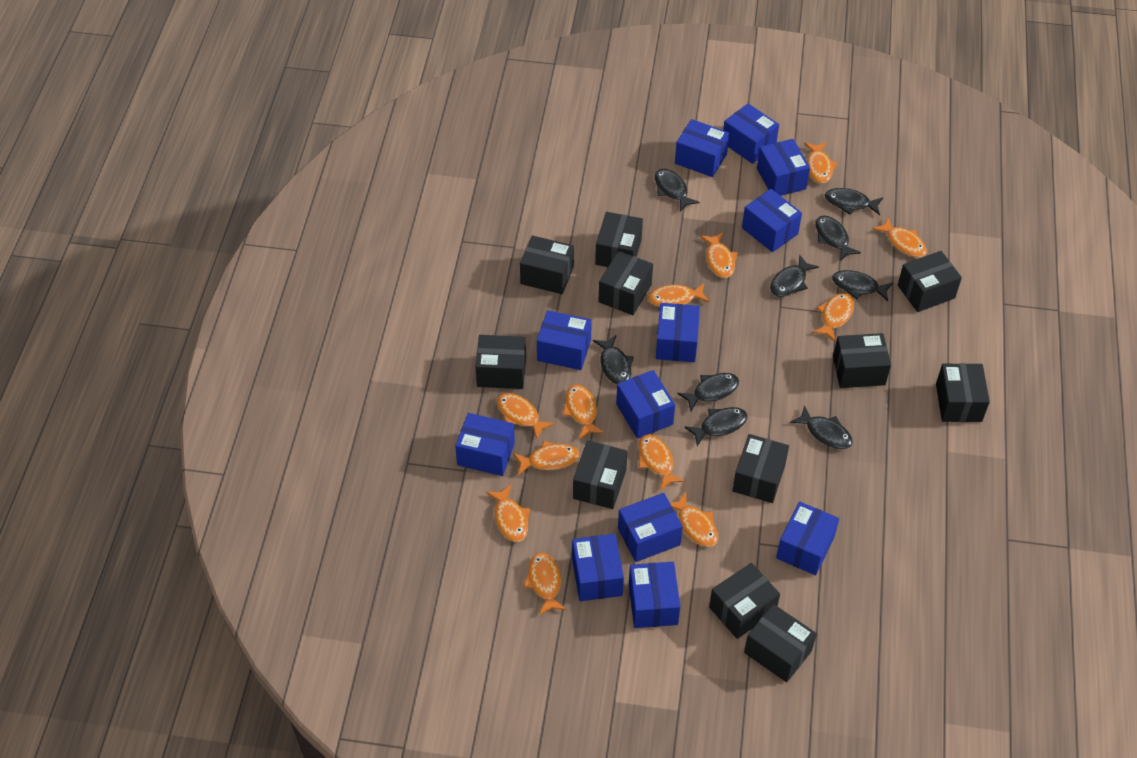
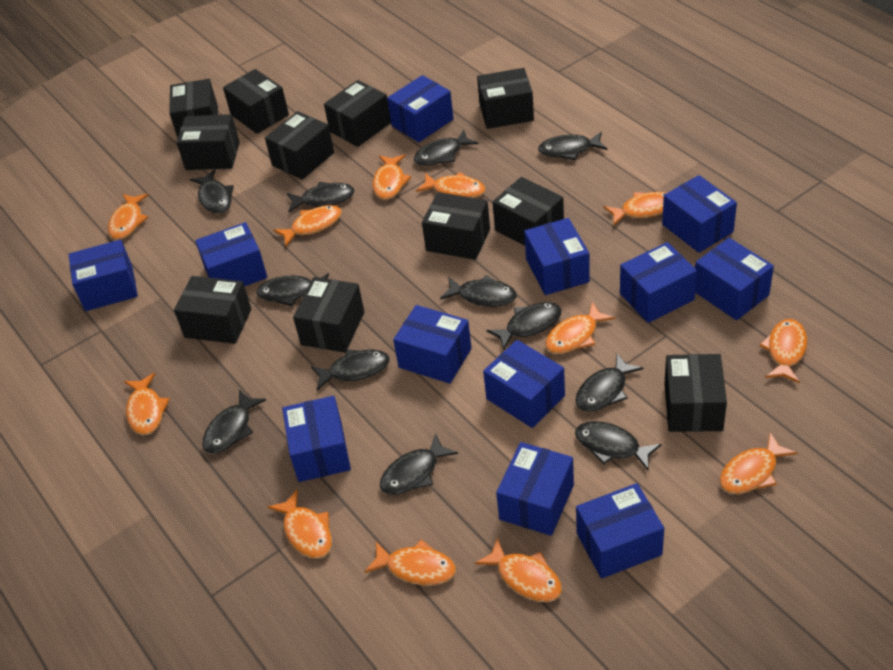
black fish: [593,335,634,384] [655,169,700,211] [678,373,739,411] [684,407,748,446] [770,255,819,297] [790,405,853,449] [815,216,861,261] [825,188,883,215] [832,270,893,301] = 9 -> [190,170,234,214] [202,390,266,454] [256,273,329,307] [287,182,354,212] [311,349,390,390] [380,433,458,495] [414,129,478,166] [440,275,517,307] [487,302,562,351] [538,132,607,160] [575,353,643,412] [575,421,661,470] = 12

